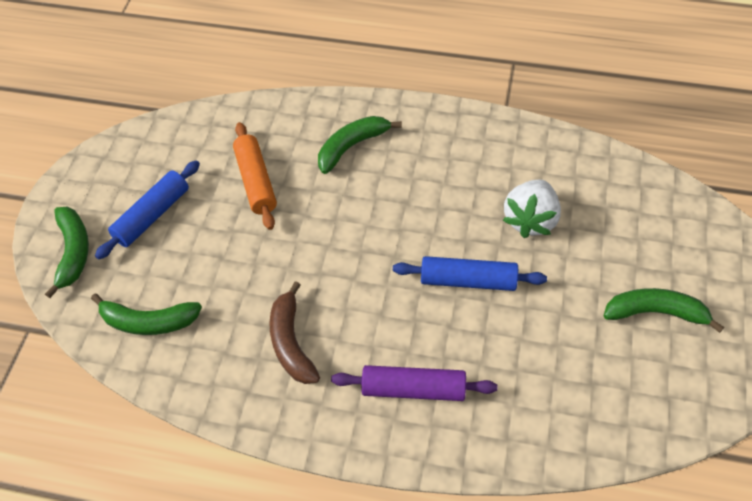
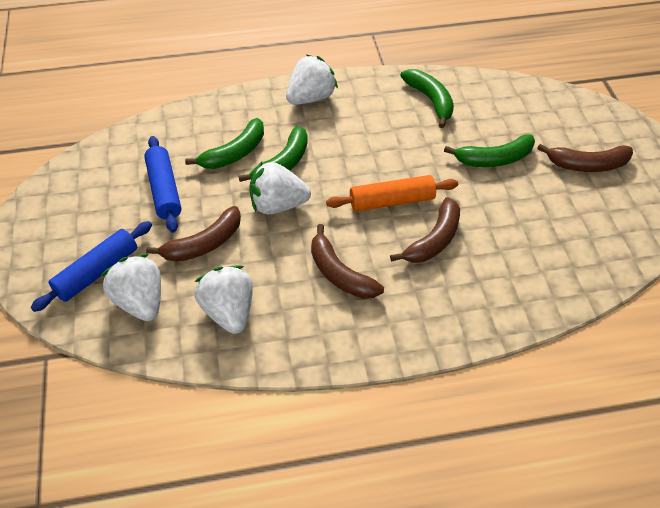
brown banana: [269,281,320,384] = 1 -> [146,206,241,262] [311,224,384,299] [390,197,460,263] [537,144,633,172] = 4
purple rolling pin: [331,365,498,401] = 1 -> none = 0
white strawberry: [503,179,561,238] = 1 -> [101,254,161,321] [194,265,253,334] [249,162,311,214] [286,55,338,105] = 4

